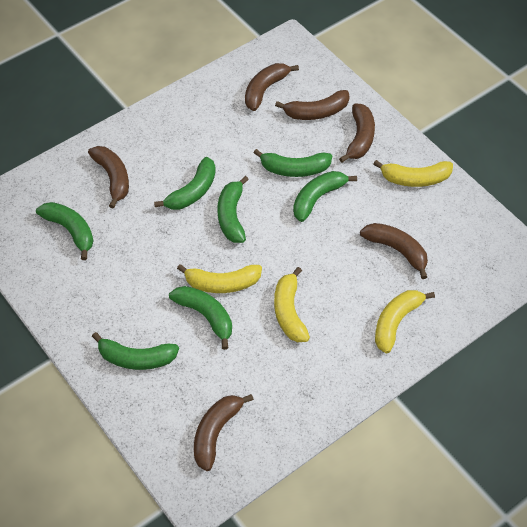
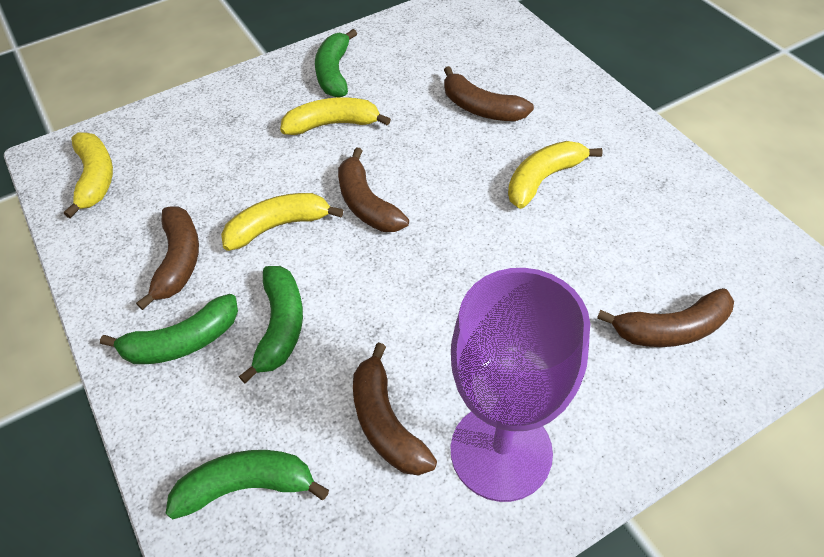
brown banana: [88,146,129,209] [194,394,254,471] [245,63,299,111] [275,90,350,120] [339,104,375,163] [360,223,428,279] = 6 -> [136,206,199,310] [338,147,409,232] [353,343,437,476] [444,66,534,121] [597,288,734,347] = 5
green banana: [36,202,94,260] [92,332,179,370] [154,157,216,210] [169,286,232,350] [217,176,249,243] [254,149,332,177] [293,171,357,222] = 7 -> [100,294,238,364] [166,450,329,519] [239,266,303,383] [315,29,357,98] = 4
purple goblet: none = 0 -> [451,268,590,502] = 1

